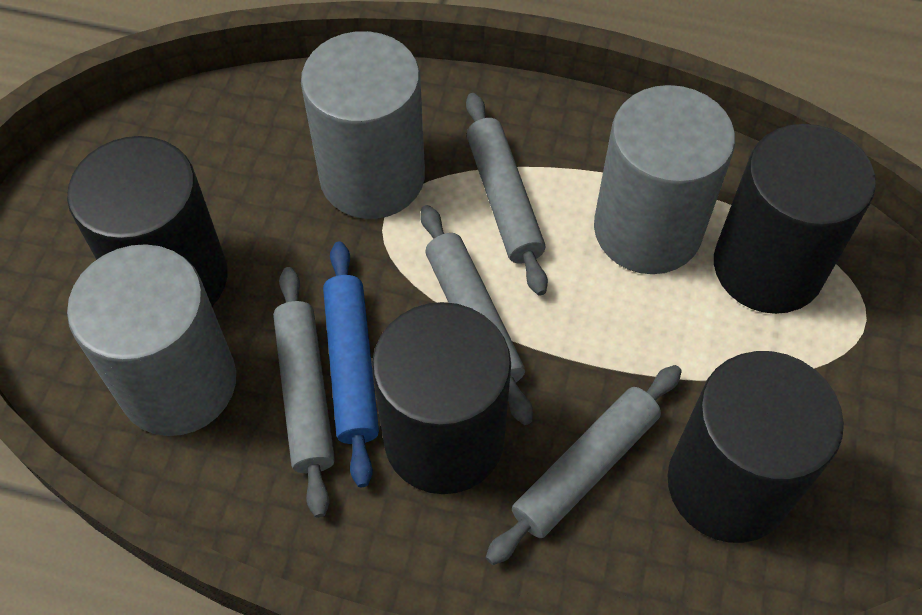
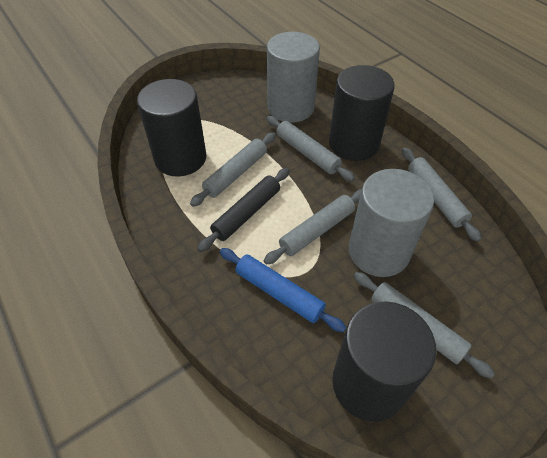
black cylinder: [67,136,228,306] [372,302,511,494] [668,351,844,543] [714,124,876,314] = 4 -> [137,79,206,177] [329,65,395,161] [332,301,436,422] = 3
black rolling pin: none = 0 -> [197,168,290,252] = 1
grey cylinder: [67,244,236,436] [301,31,425,219] [594,85,735,274] = 3 -> [267,32,320,122] [349,169,434,277] = 2
grey rolling pin: [273,267,335,518] [420,205,533,425] [466,93,548,296] [486,365,682,565] = 4 -> [190,132,276,207] [264,189,362,265] [267,116,354,181] [354,272,495,378] [402,148,481,242] = 5

